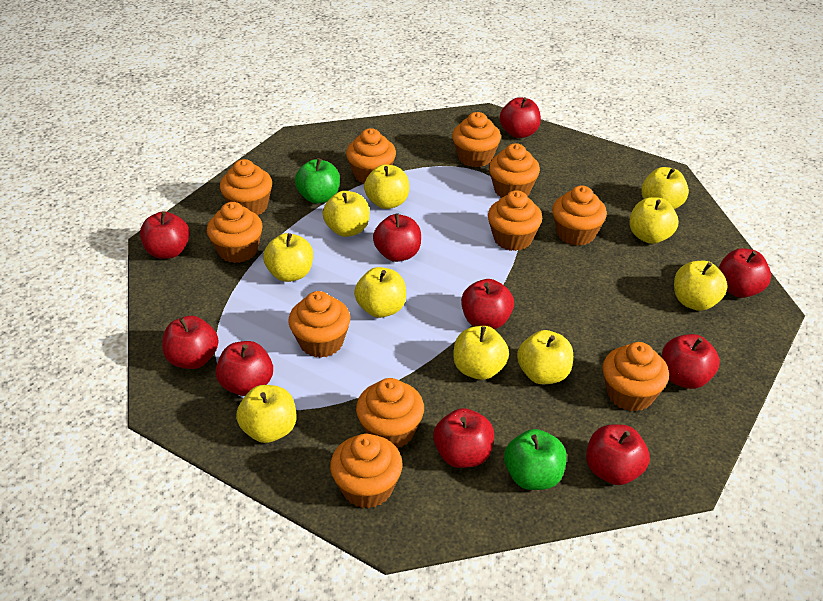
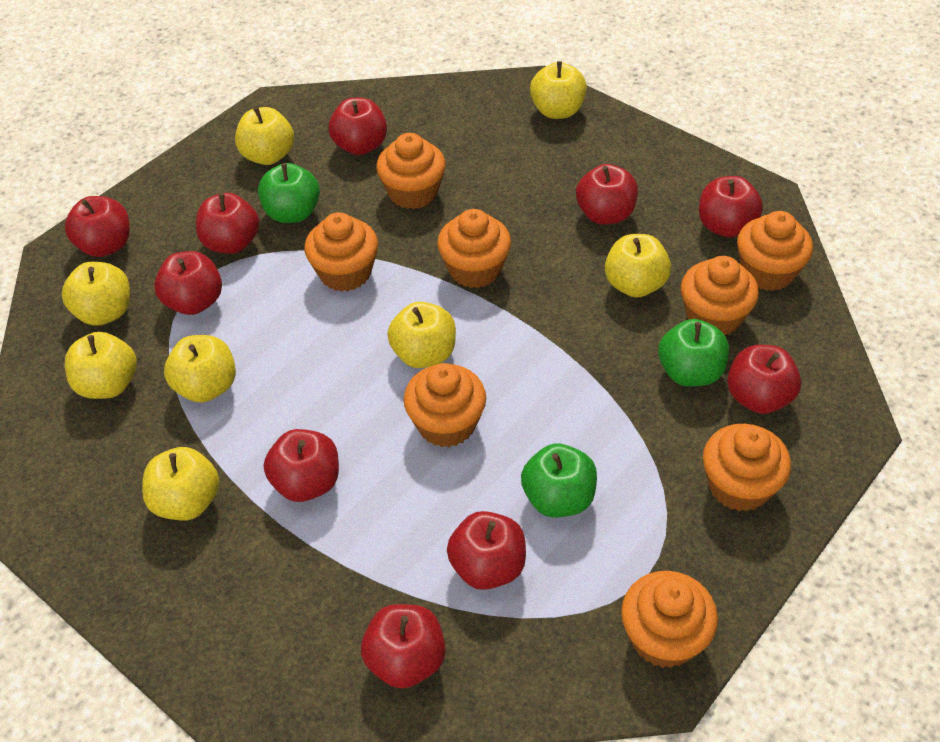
green apple: [295,158,340,204] [504,429,567,490] = 2 -> [258,163,320,223] [521,443,597,517] [658,319,729,386] = 3
orange cupcake: [207,202,263,263] [220,159,272,215] [288,291,350,358] [330,434,403,509] [346,128,396,184] [356,378,424,448] [452,112,501,167] [488,190,542,251] [489,143,540,198] [552,186,607,246] [602,342,669,412] = 11 -> [305,212,378,292] [376,133,446,209] [404,363,486,447] [437,209,511,288] [621,571,718,668] [681,256,759,335] [703,424,791,511] [737,211,813,291] = 8
yellow apple: [236,385,296,443] [263,233,313,282] [322,191,369,237] [354,267,406,318] [364,164,409,209] [453,326,509,380] [517,330,573,384] [629,197,678,244] [641,167,689,209] [674,261,728,311] = 10 -> [61,262,130,326] [65,332,137,399] [142,447,220,520] [164,335,236,403] [235,107,294,165] [387,302,456,368] [530,61,587,119] [605,234,671,298] = 8

